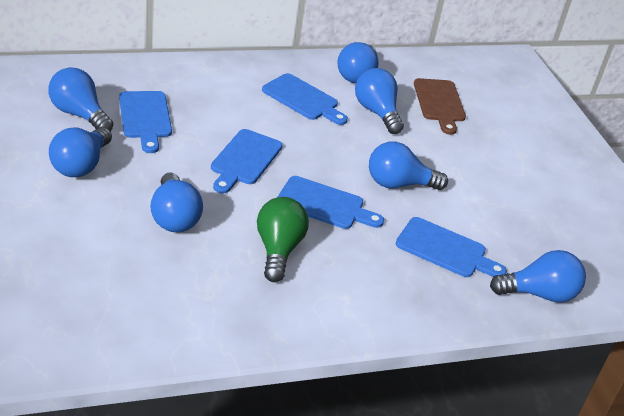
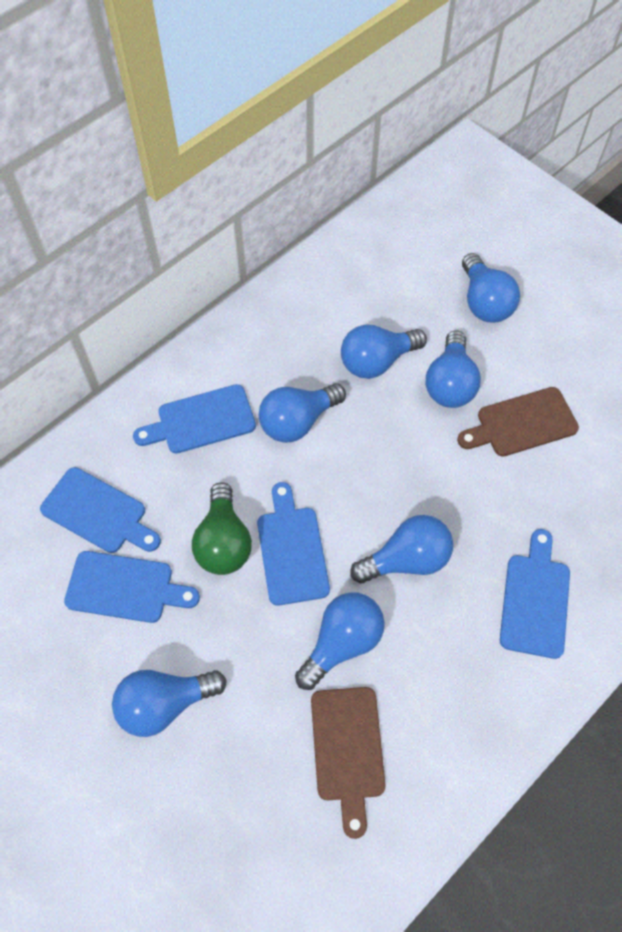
brown cutting board: [414,78,466,135] = 1 -> [311,687,385,839] [457,387,579,457] = 2

